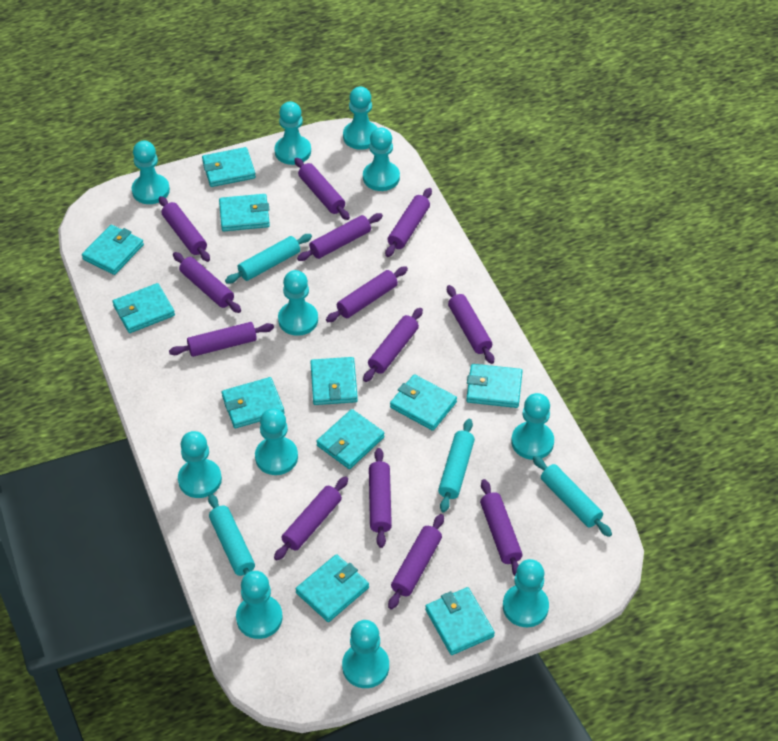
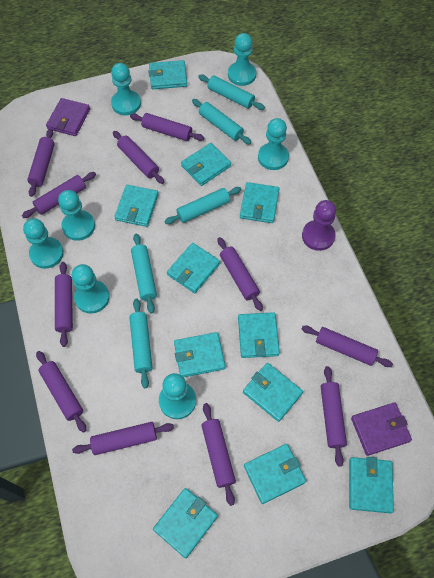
purple pawn: none = 0 -> [302,200,336,251] = 1
purple rolling pin: [159,196,210,262] [169,322,274,357] [173,252,241,313] [274,476,348,561] [294,158,350,220] [297,213,383,261] [326,266,408,322] [363,308,423,382] [369,448,392,548] [385,188,432,257] [388,514,444,610] [447,285,494,364] [480,479,522,576] = 13 -> [22,172,96,218] [27,128,55,197] [36,351,86,433] [55,262,73,347] [72,422,174,455] [113,131,164,184] [130,113,204,141] [201,403,236,506] [218,237,263,311] [302,326,393,367] [321,366,347,467] = 11
purple wallet: none = 0 -> [46,98,90,136] [351,402,412,456] = 2
turquoise pawn: [132,141,170,204] [178,431,222,498] [236,571,283,639] [255,408,298,475] [274,101,311,165] [278,270,318,336] [342,620,389,688] [343,87,378,150] [363,127,400,191] [503,559,549,627] [511,393,554,460] = 11 -> [23,218,64,269] [58,190,95,241] [72,264,110,314] [111,63,141,115] [159,373,196,419] [228,33,256,86] [258,118,289,170] = 7
turquoise rolling pin: [208,494,255,576] [225,234,312,284] [438,419,475,512] [533,456,612,537] = 4 -> [129,299,153,388] [131,234,157,314] [164,187,241,224] [192,99,251,145] [198,75,265,110] = 5

